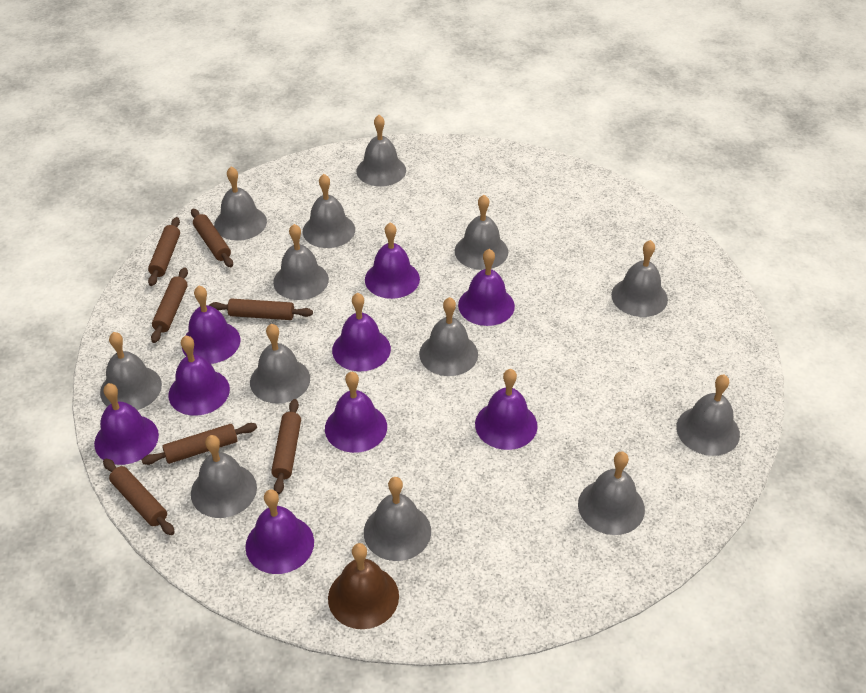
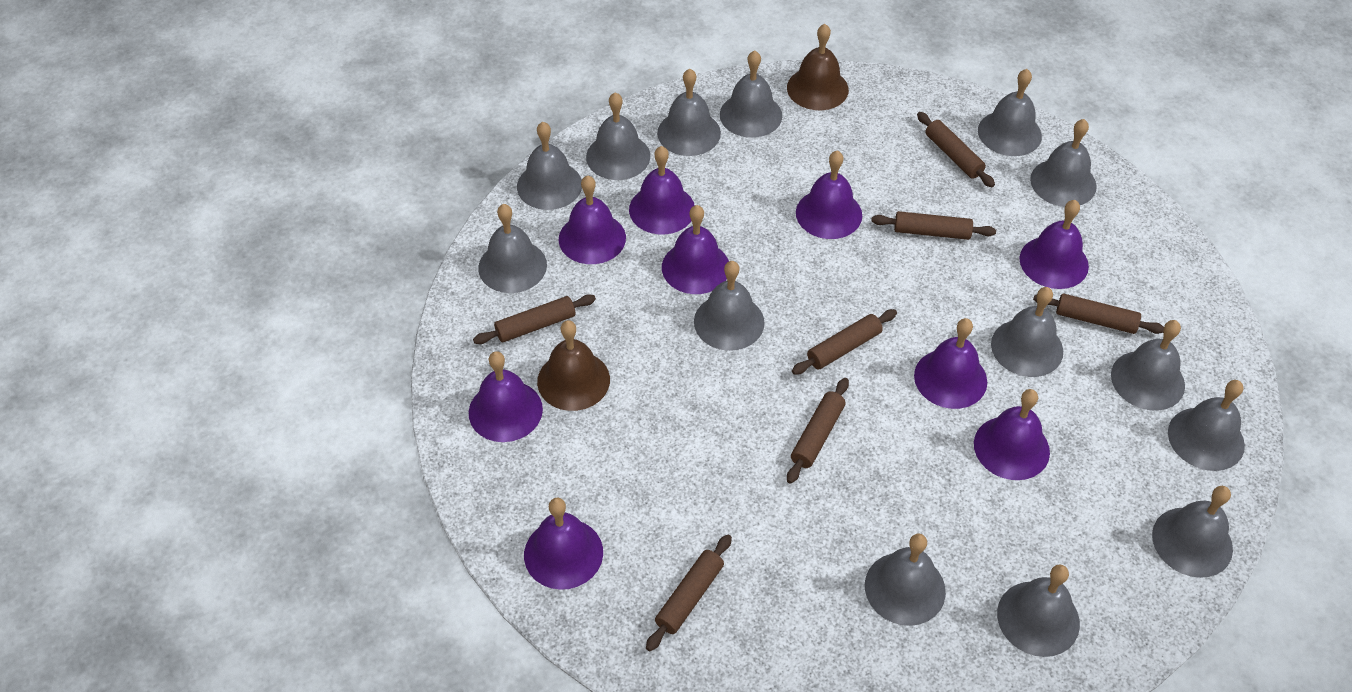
brown bell: [328,543,399,629] = 1 -> [537,320,610,411] [787,24,849,110] = 2
grey bell: [100,332,162,410] [191,435,257,518] [214,167,267,241] [250,324,310,404] [273,224,329,300] [303,174,355,248] [357,115,406,186] [364,477,431,561] [419,297,478,376] [455,195,508,270] [578,451,645,535] [611,240,668,317] [676,375,740,456] = 13 -> [478,204,547,293] [517,122,582,210] [586,92,650,180] [657,69,721,156] [694,261,765,351] [720,50,782,138] [865,534,946,626] [978,69,1042,156] [991,287,1063,377] [997,564,1080,657] [1030,119,1097,207] [1111,320,1185,411] [1152,486,1233,578] [1168,380,1245,471] = 14

